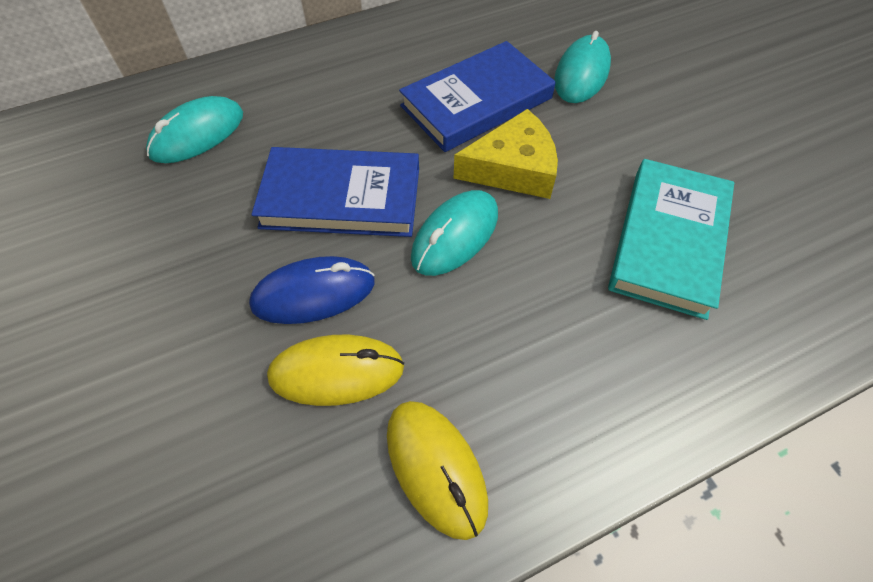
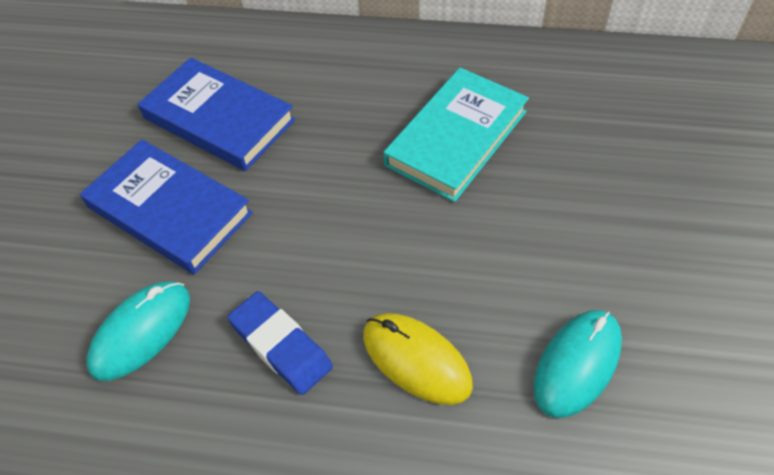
blue eraser: none = 0 -> [227,291,333,395] = 1
blue mouse: [249,256,375,324] = 1 -> none = 0
turquoise mouse: [146,96,243,163] [411,190,498,276] [554,31,611,103] = 3 -> [87,281,190,381] [533,310,622,418] = 2
yellow cheese: [453,109,558,199] = 1 -> none = 0
yellow mouse: [267,335,404,406] [387,401,488,540] = 2 -> [363,313,473,405] = 1

